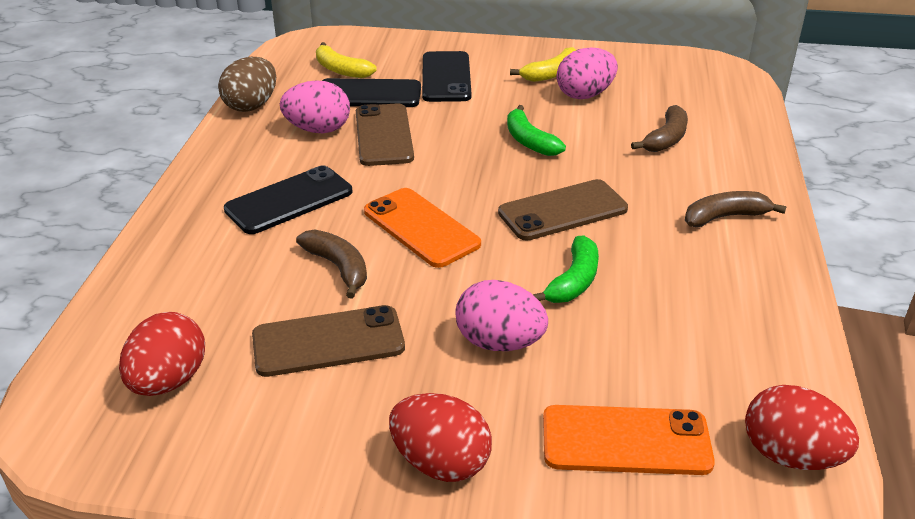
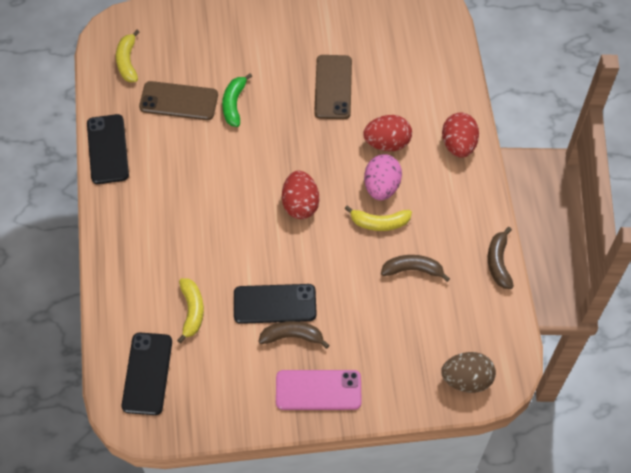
brown phone: [252,305,405,377] [356,103,414,166] [498,179,628,241] = 3 -> [139,81,218,120] [314,55,352,119] = 2
green banana: [507,105,566,156] [532,235,599,303] = 2 -> [222,73,252,127] = 1
orange phone: [364,188,481,268] [543,405,715,475] = 2 -> none = 0
pink egg: [280,80,350,133] [455,280,548,351] [557,48,618,99] = 3 -> [364,154,402,200] = 1
pink phone: none = 0 -> [276,370,362,410] = 1
yellow banana: [316,42,377,78] [510,47,576,82] = 2 -> [116,30,140,82] [177,278,204,343] [345,205,412,231] = 3

